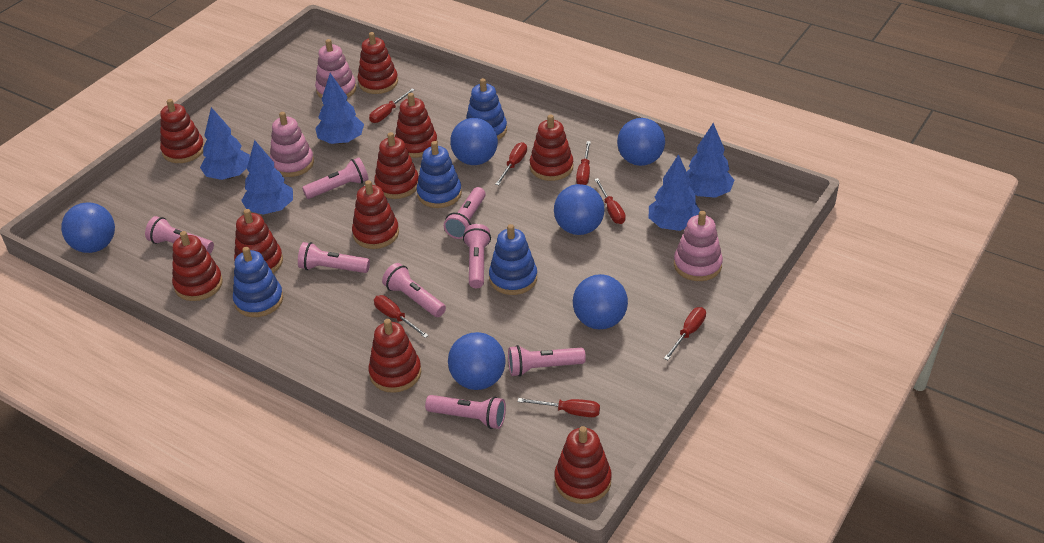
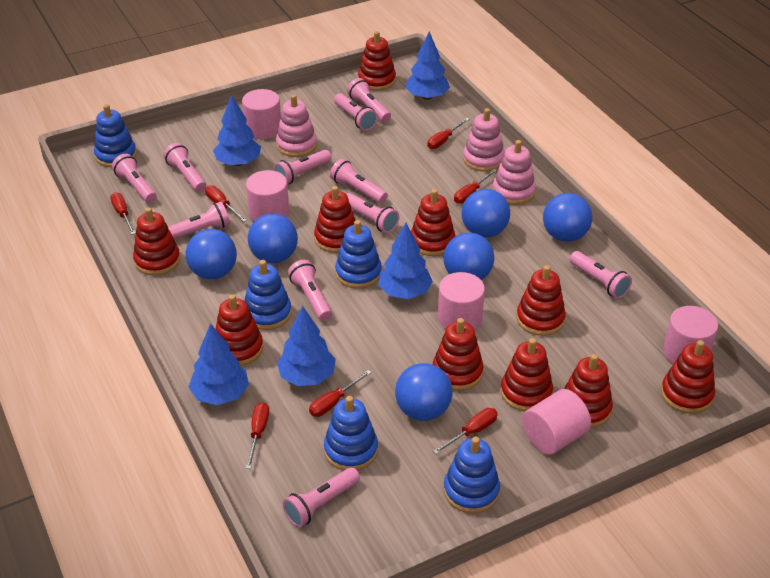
blue stacking toy: [233,247,283,317] [416,141,462,208] [466,78,507,140] [489,224,537,295] = 4 -> [94,104,137,167] [245,260,292,330] [324,396,378,471] [335,220,382,289] [444,437,500,514] = 5
pink cylinder: none = 0 -> [242,89,281,139] [246,170,289,221] [438,272,485,330] [522,389,591,455] [663,306,718,364] = 5
pink flashlight: [145,216,214,254] [298,242,370,273] [302,157,368,199] [382,263,446,317] [425,395,506,429] [444,187,486,239] [463,224,491,288] [508,345,586,377] = 8 -> [112,154,157,203] [163,143,206,192] [168,201,230,239] [273,150,332,184] [283,467,360,527] [288,260,332,321] [330,159,388,203] [334,93,378,131] [346,193,399,233] [347,78,391,122] [569,251,632,299] = 11

